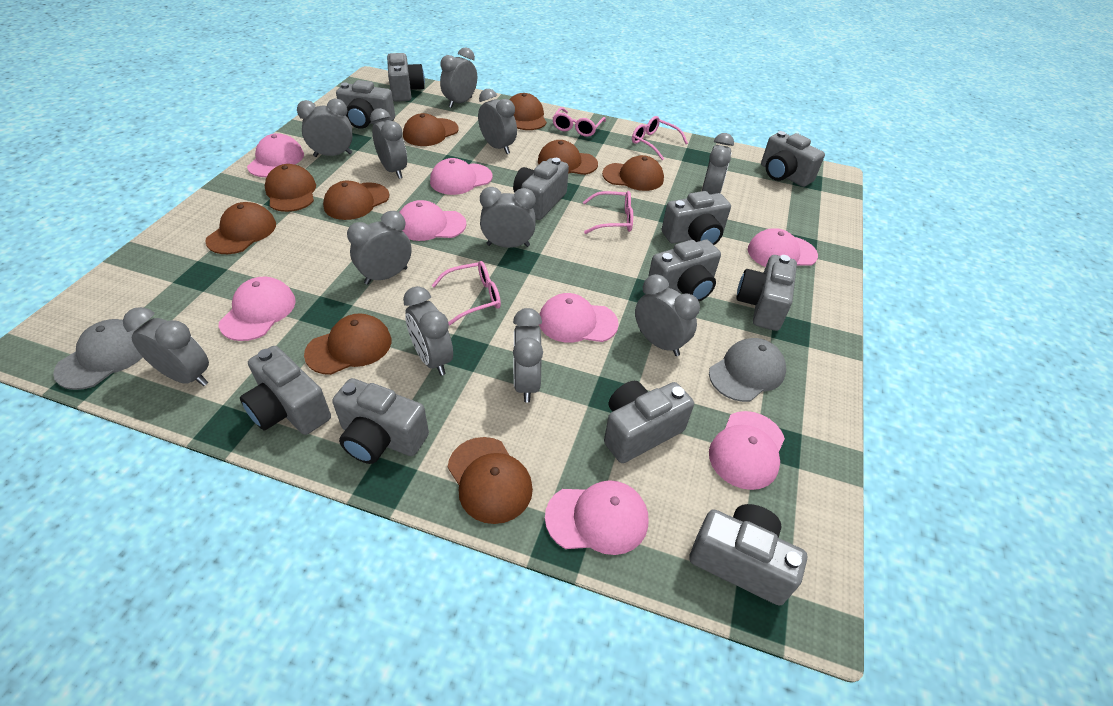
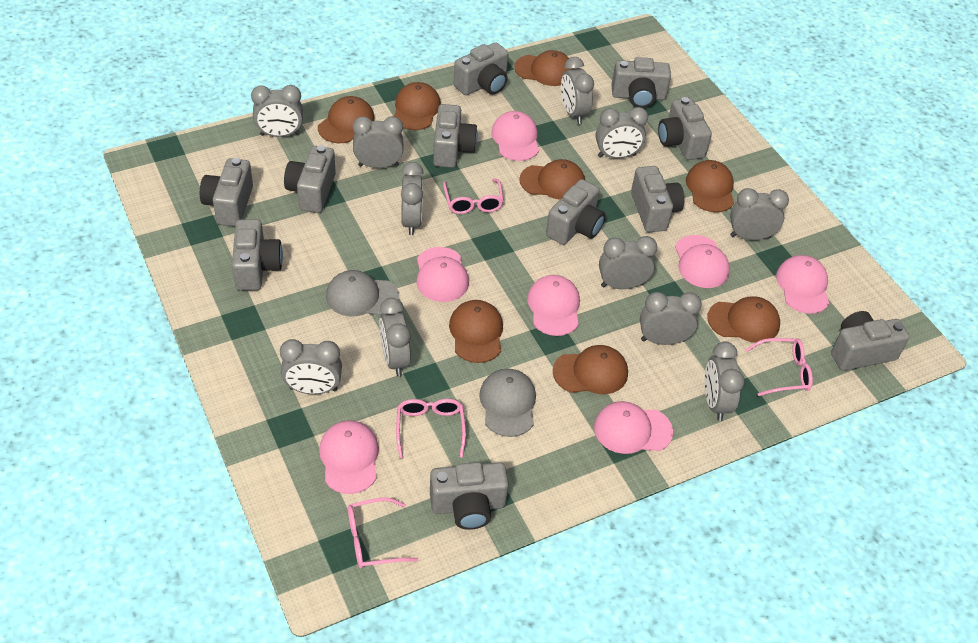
brown cap: [205,202,276,254] [265,164,316,212] [304,313,391,375] [323,181,389,220] [403,113,459,146] [447,437,533,524] [509,93,547,130] [538,140,598,175] [602,155,664,191] = 9 -> [318,96,375,143] [394,82,441,130] [449,300,503,363] [514,50,574,86] [519,159,585,200] [553,345,628,394] [686,160,734,212] [707,296,780,343] = 8
pink cap: [219,277,296,341] [247,133,304,177] [399,200,466,241] [430,158,493,195] [539,293,619,343] [545,480,648,555] [709,411,785,490] [748,228,818,267] = 8 -> [319,421,379,494] [417,247,469,302] [491,111,539,161] [527,275,580,336] [594,401,673,454] [675,235,730,288] [776,255,829,314] = 7

